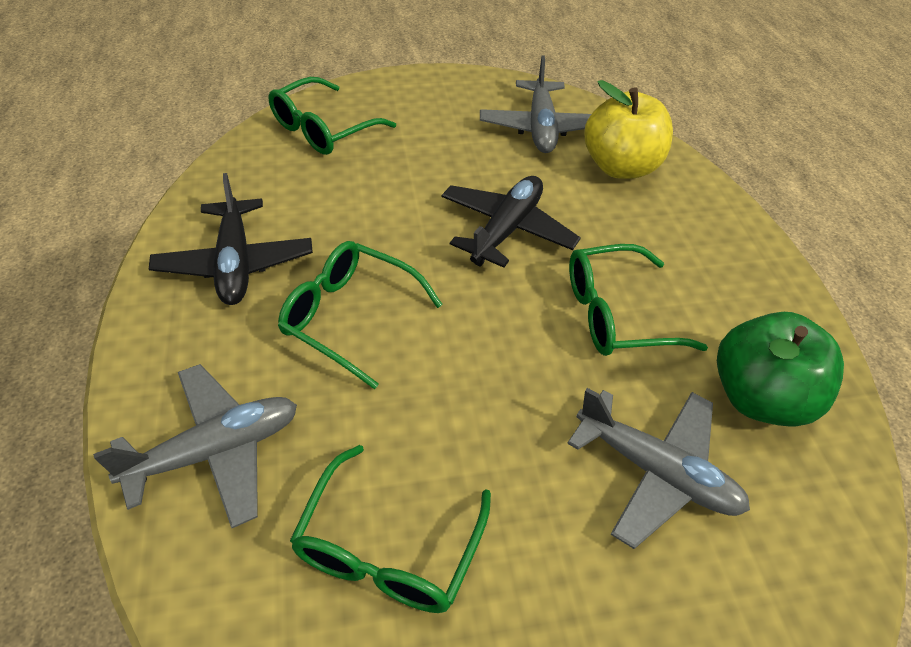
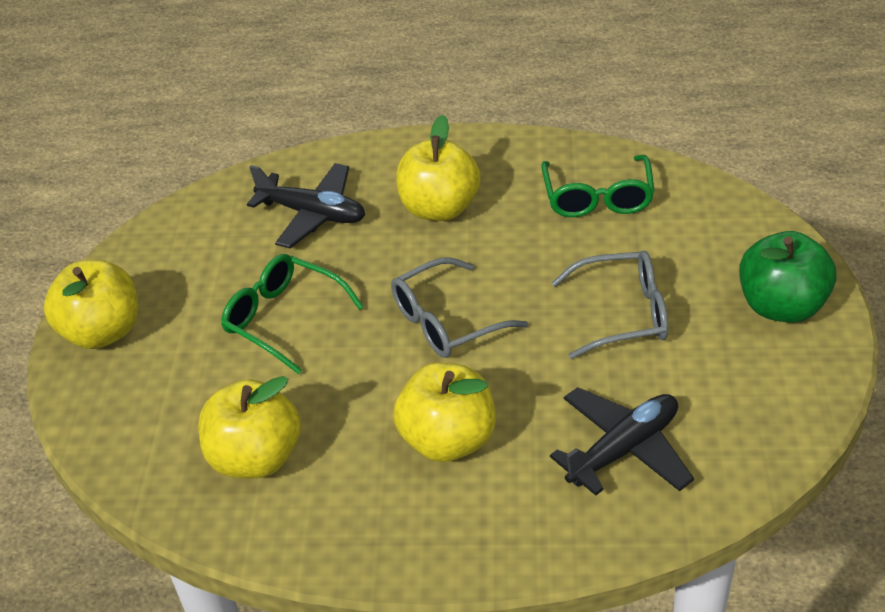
green glasses: [268,77,396,155] [278,241,443,389] [290,445,491,613] [569,244,708,356] = 4 -> [221,254,364,374] [541,155,655,217] = 2
grey glasses: none = 0 -> [391,257,528,358] [552,251,668,359] = 2
grey plane: [93,364,297,528] [480,56,591,153] [567,388,750,549] = 3 -> none = 0
yellow apple: [584,80,673,179] = 1 -> [44,260,138,349] [198,376,301,478] [393,363,496,462] [396,115,481,221] = 4

